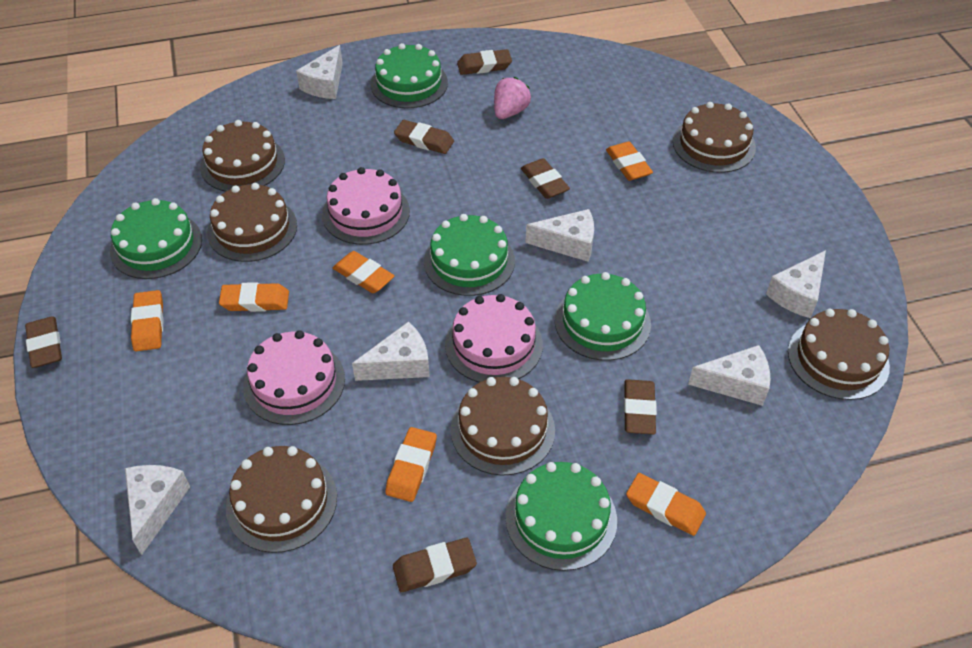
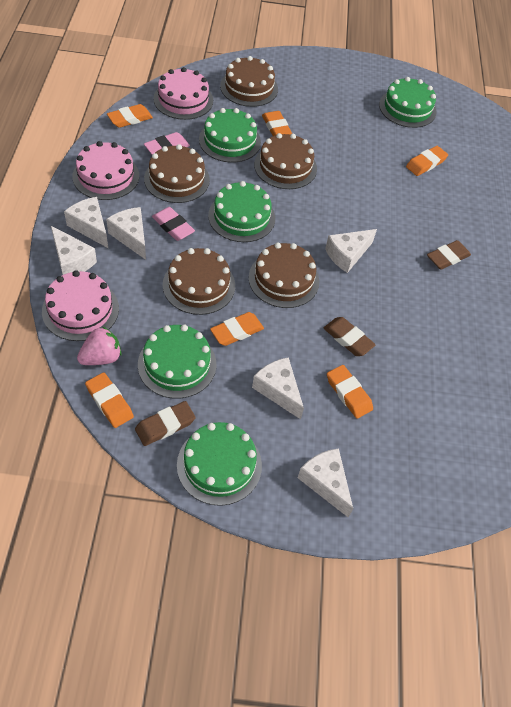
brown cake: [200,120,285,192] [207,183,297,262] [226,446,337,553] [451,377,555,476] [673,102,756,173] [788,309,890,400] = 6 -> [144,144,210,203] [163,248,235,315] [220,56,278,107] [249,243,319,308] [254,133,317,189] = 5
brown eraser: [25,316,62,368] [393,538,477,592] [394,120,454,154] [457,49,512,75] [521,158,570,199] [624,379,657,435] = 6 -> [135,401,196,446] [323,317,376,356] [427,240,471,270] = 3
pink eraser: none = 0 -> [144,132,190,155] [152,207,195,241] = 2

